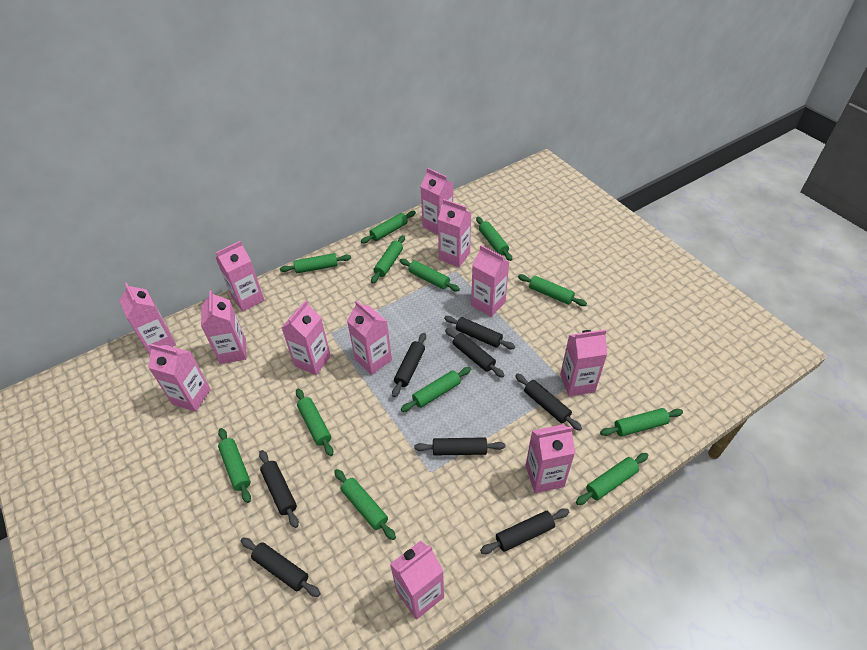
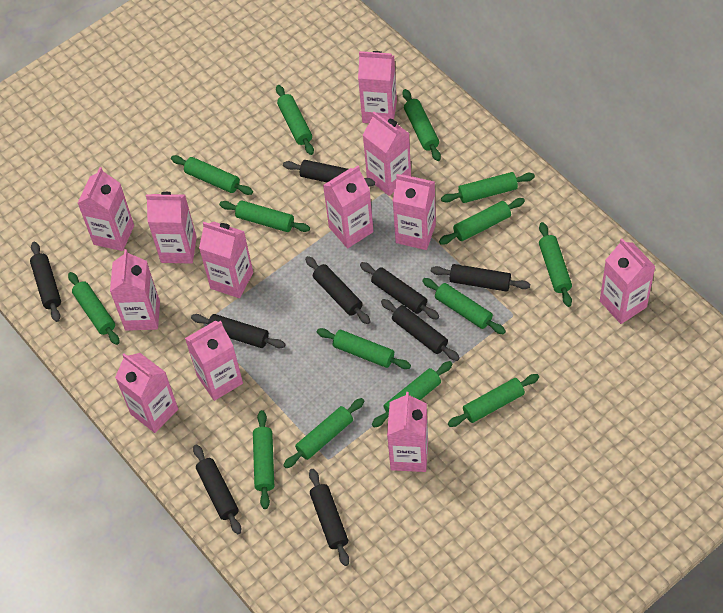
black rolling pin: [241,538,321,597] [259,450,299,528] [392,333,426,397] [414,437,505,455] [444,316,515,349] [445,328,505,378] [480,509,569,554] [515,373,582,431] = 8 -> [30,242,61,322] [191,314,285,348] [193,444,241,534] [283,160,375,187] [305,256,371,324] [309,469,349,566] [360,262,439,320] [381,299,460,361] [431,264,530,292] = 9
green rolling pin: [218,428,251,503] [280,253,351,273] [296,388,333,456] [334,469,396,540] [361,211,416,244] [371,235,405,283] [400,259,460,291] [401,367,471,412] [476,217,512,261] [518,274,587,306] [576,453,649,505] [600,408,683,437] = 12 -> [68,272,119,345] [171,155,253,195] [219,200,310,232] [253,410,274,509] [276,85,314,155] [283,398,364,468] [317,328,411,369] [372,361,452,428] [402,89,441,161] [422,278,506,334] [439,198,525,244] [441,172,535,203] [448,374,539,427] [539,222,572,307] = 14

